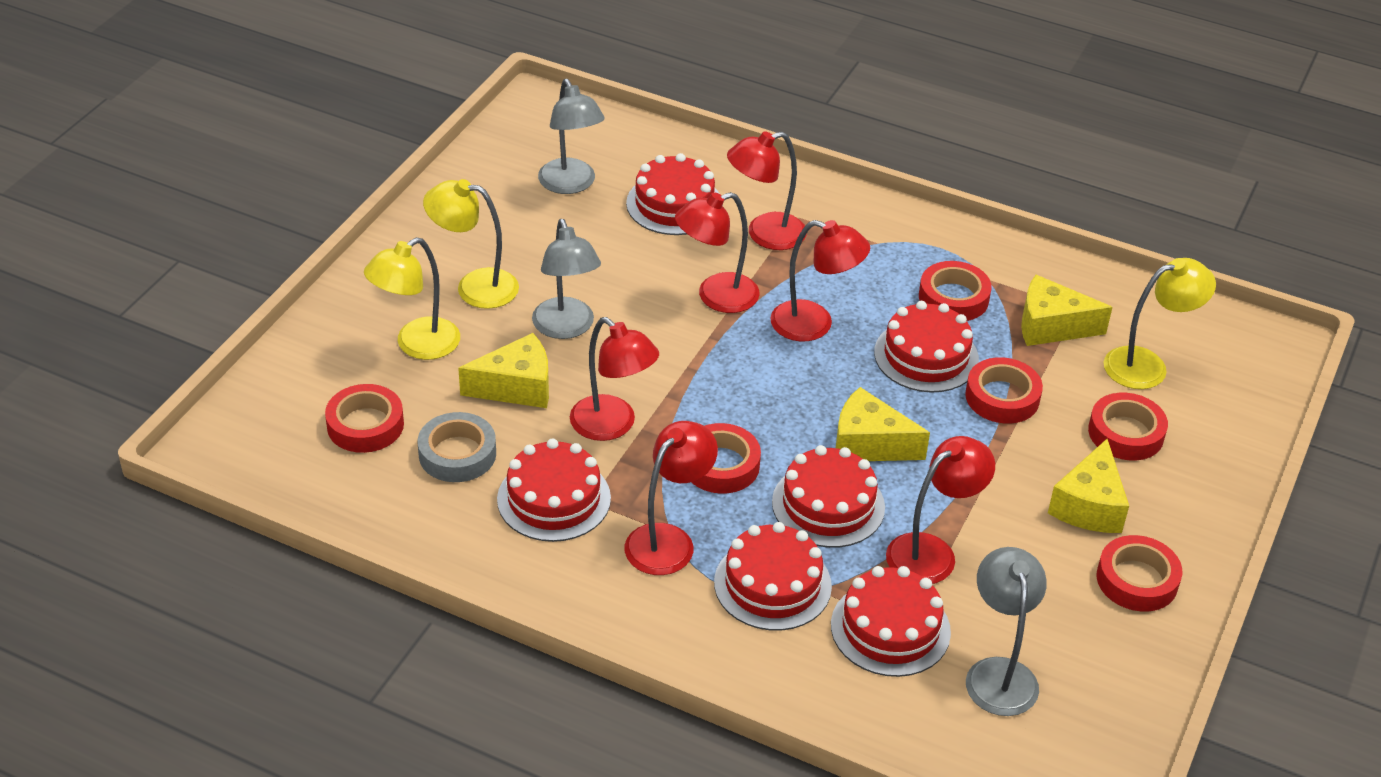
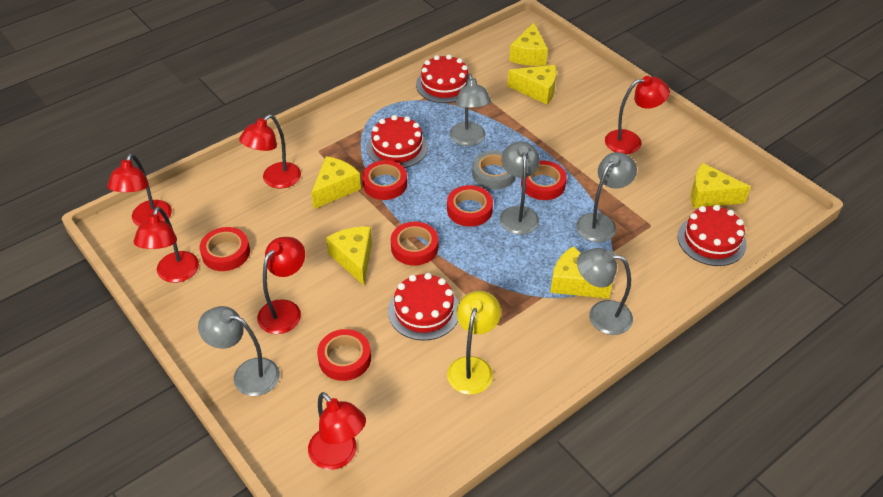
grey lamp: [532,219,601,339] [538,79,605,194] [966,547,1047,716] = 3 -> [198,306,280,396] [450,74,491,146] [500,141,540,235] [576,152,637,242] [577,248,633,335] = 5
red cake: [497,439,611,542] [626,153,723,235] [714,522,832,631] [772,445,885,548] [831,566,951,677] [874,301,979,393] = 6 -> [367,115,428,168] [388,273,459,340] [416,54,468,103] [677,205,747,266] = 4
yellow cheese: [458,333,549,408] [836,387,930,461] [1021,275,1113,346] [1048,439,1129,533] = 4 -> [311,156,361,209] [326,227,372,285] [507,65,556,104] [509,23,548,66] [550,246,613,299] [691,163,751,208] = 6
yellow lamp: [364,237,460,360] [423,179,519,309] [1104,258,1216,389] = 3 -> [447,291,501,395] = 1

